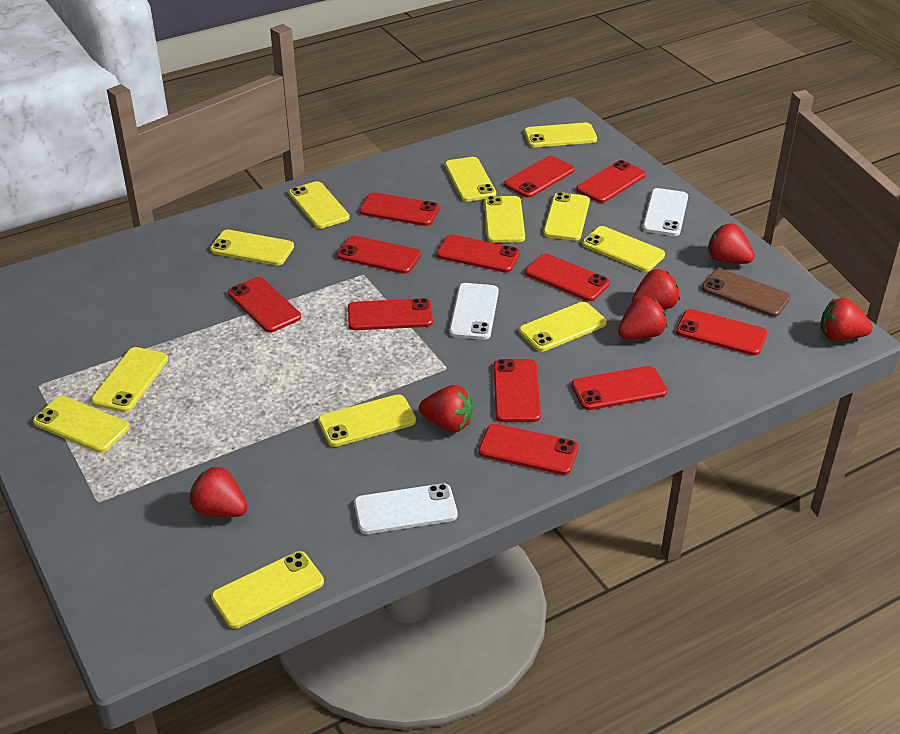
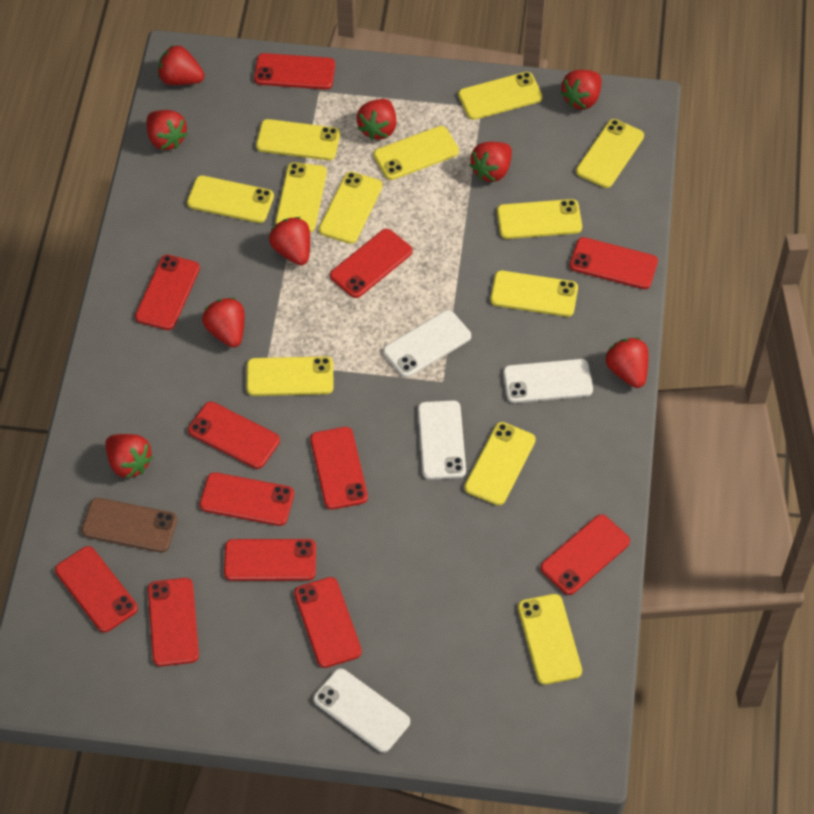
red strawberry: [189,466,247,517] [419,385,473,432] [618,296,667,339] [631,269,680,310] [707,224,755,264] [820,298,873,341] = 6 -> [105,434,153,478] [146,110,188,150] [158,45,204,85] [202,298,245,348] [269,217,310,265] [357,99,396,140] [470,142,512,182] [560,70,601,109] [606,337,648,388] = 9
white phone: [354,483,458,534] [449,283,499,340] [643,188,688,236] = 3 -> [313,668,410,753] [383,310,471,378] [418,400,466,480] [503,359,593,403] = 4

